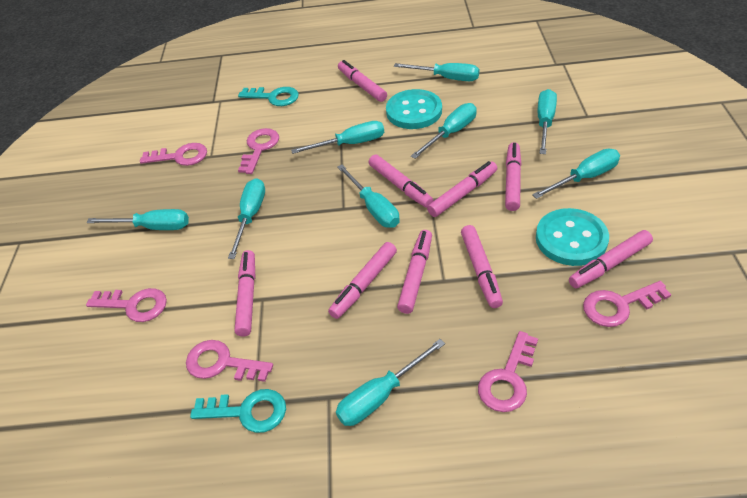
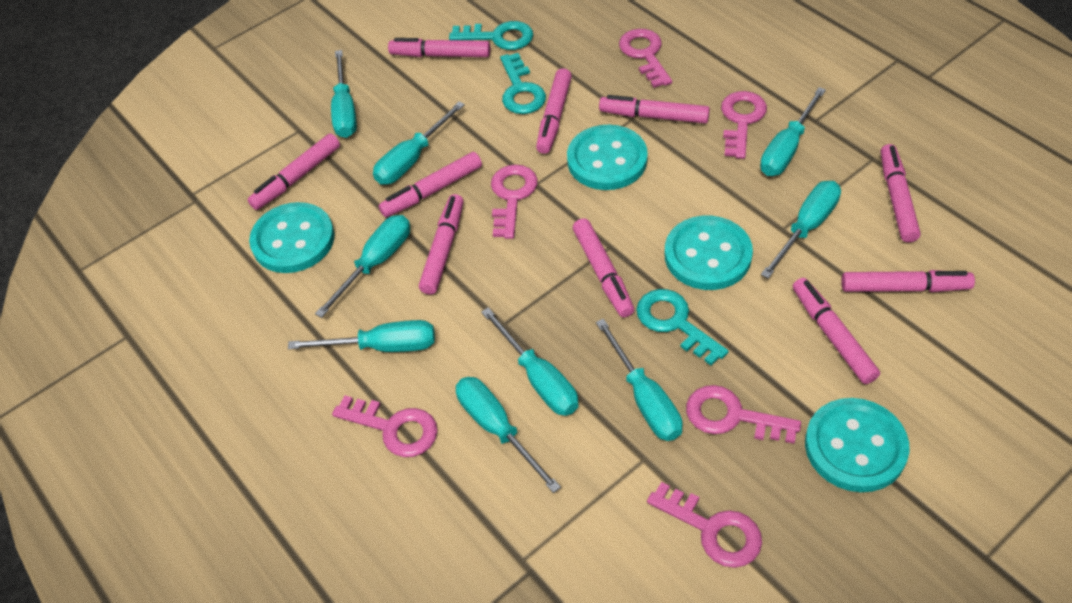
pink marker: [235,250,256,337] [328,242,397,319] [338,60,387,102] [369,154,433,208] [397,230,432,314] [427,161,497,217] [461,225,503,308] [505,142,522,211] [569,230,653,288] = 9 -> [248,134,340,210] [379,152,482,217] [388,38,490,57] [419,194,464,294] [536,68,572,154] [573,218,634,317] [599,95,710,124] [793,278,880,384] [841,270,975,292] [881,144,921,242] = 10
turquoise button: [386,89,442,129] [536,208,609,266] = 2 -> [249,202,335,273] [567,125,648,190] [665,216,753,290] [805,398,910,492] = 4
turquoise key: [190,389,286,433] [238,87,299,106] = 2 -> [449,21,533,50] [500,53,546,114] [636,289,729,366] = 3

